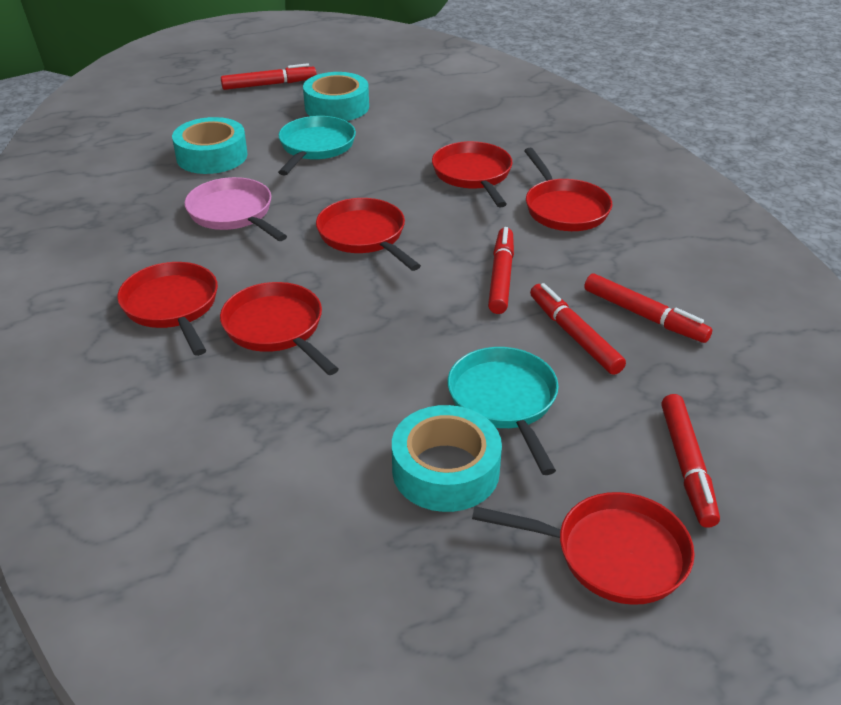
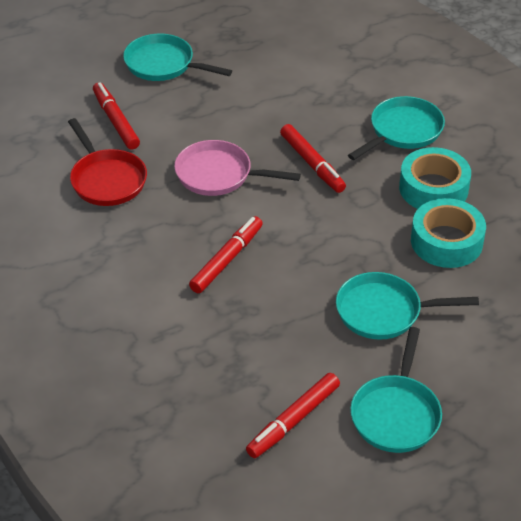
red marker: [221,63,316,90] [488,227,514,314] [530,283,626,375] [584,274,712,343] [661,394,720,528] = 5 -> [93,82,140,150] [189,216,263,293] [246,373,340,458] [280,124,346,193] = 4
red pan: [117,262,218,356] [220,282,339,375] [316,198,421,271] [432,141,513,207] [472,492,695,605] [524,148,612,231] = 6 -> [68,118,147,206] = 1
turquoise pan: [278,116,356,176] [448,347,559,475] = 2 -> [123,34,232,81] [336,272,479,340] [348,96,445,160] [350,327,442,453] = 4
turquoise tape: [172,117,248,174] [303,72,369,121] [392,405,502,512] = 3 -> [399,147,471,209] [411,198,486,268] = 2

